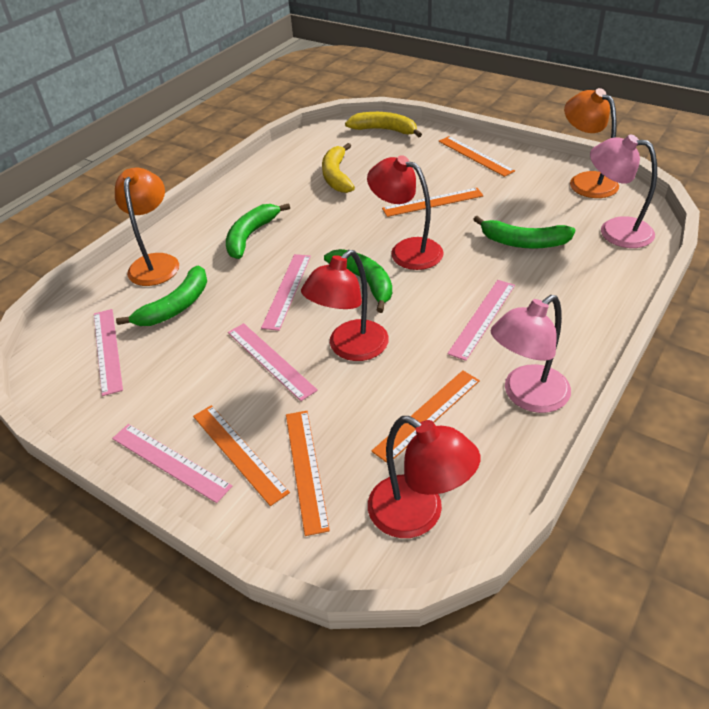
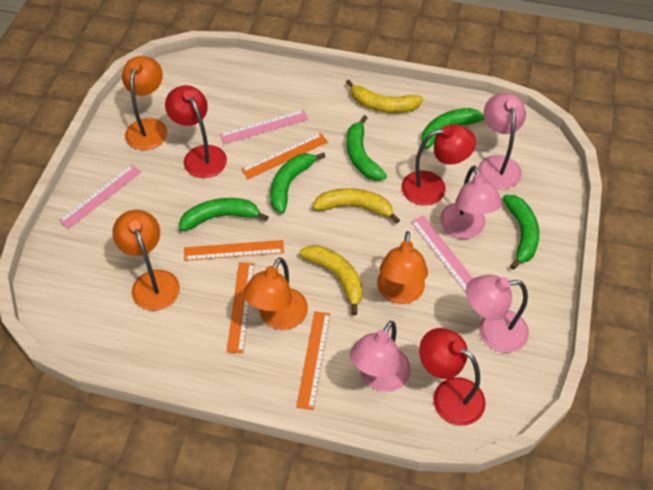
green banana: [116,266,207,326] [226,203,290,259] [324,249,392,313] [473,216,575,249] = 4 -> [179,198,269,231] [270,153,325,214] [347,115,387,181] [421,108,485,149] [503,195,539,270] = 5
orange lamp: [115,168,179,286] [564,88,619,198] = 2 -> [112,210,180,311] [122,56,167,150] [243,258,308,330] [377,231,428,304] = 4
orange ruler: [193,405,290,506] [286,411,330,536] [371,370,480,463] [382,188,484,217] [439,136,515,177] = 5 -> [184,240,284,261] [227,262,255,353] [241,133,328,179] [296,311,330,410] = 4
pink lamp: [491,295,571,413] [590,134,657,248] = 2 -> [350,321,411,392] [440,165,502,239] [466,275,529,353] [478,93,526,189] = 4
pink ruler: [94,309,123,396] [112,424,232,503] [228,323,318,401] [261,254,311,331] [447,280,515,361] = 5 -> [59,164,141,229] [219,109,308,144] [411,215,473,293] = 3
yellow banana: [322,143,355,193] [345,112,422,137] = 2 -> [299,245,363,315] [312,188,400,223] [346,80,423,113] = 3

